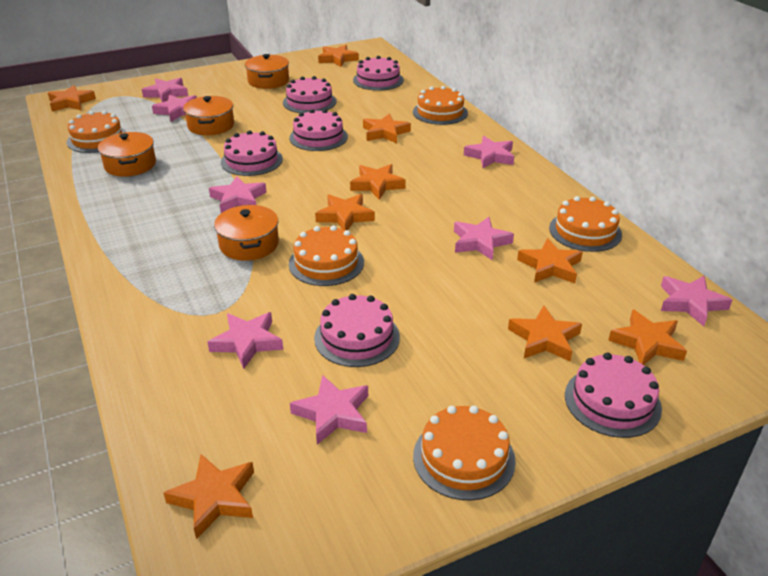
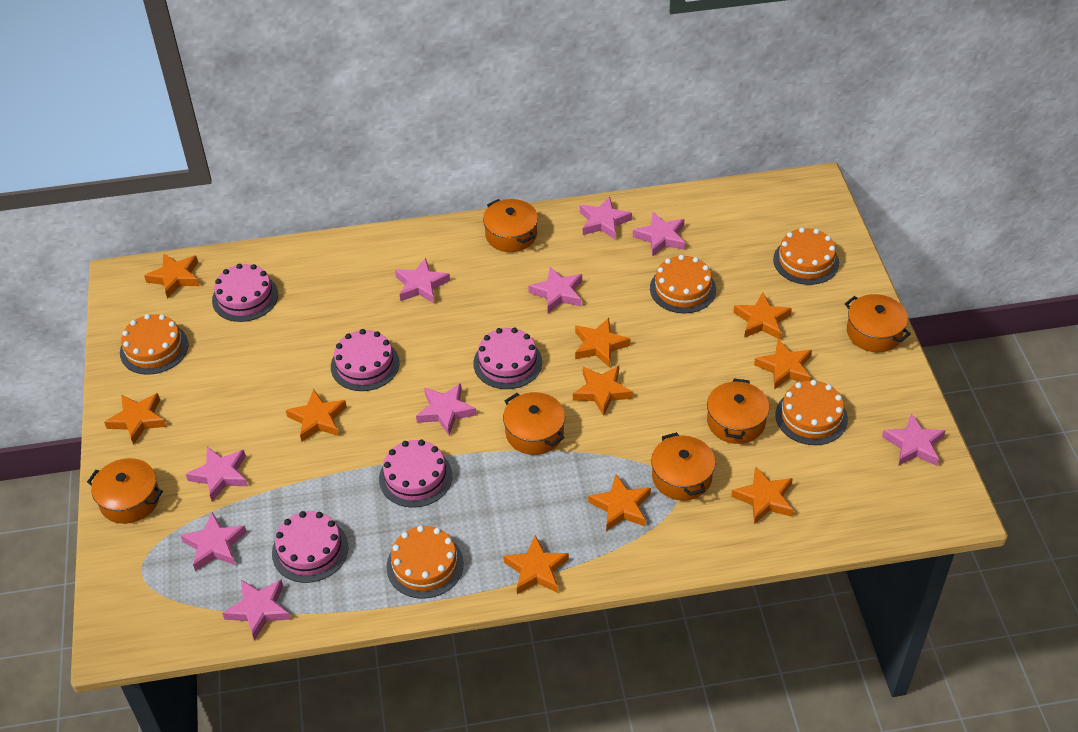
orange pot: [98,132,156,177] [183,96,234,135] [214,205,279,261] [245,54,289,89] = 4 -> [87,458,163,524] [483,199,538,252] [503,392,565,455] [651,432,716,501] [707,379,769,444] [845,294,911,353] = 6
orange star: [48,85,96,111] [164,454,254,539] [315,194,375,230] [318,45,359,67] [350,164,406,200] [363,114,411,143] [508,305,582,361] [517,238,583,283] [608,309,687,365] = 9 -> [104,393,167,445] [144,253,200,299] [286,389,347,442] [503,535,569,594] [573,366,633,416] [575,318,630,367] [588,474,651,531] [731,466,793,524] [733,293,792,339] [754,339,812,389] = 10
pink cake: [221,130,283,176] [283,76,336,113] [289,109,348,151] [314,294,400,367] [353,56,404,91] [565,353,662,438] = 6 -> [212,264,278,322] [272,511,349,583] [331,329,400,391] [379,440,452,508] [473,328,542,389] = 5
pink star: [142,78,188,102] [152,94,197,122] [207,312,283,369] [209,176,267,213] [290,375,368,445] [454,217,514,261] [464,136,514,168] [661,276,732,326] = 8 -> [180,512,247,571] [186,447,248,501] [222,580,291,641] [395,258,450,304] [416,383,477,435] [528,267,582,313] [580,196,632,240] [633,212,685,257] [882,413,946,466] = 9

